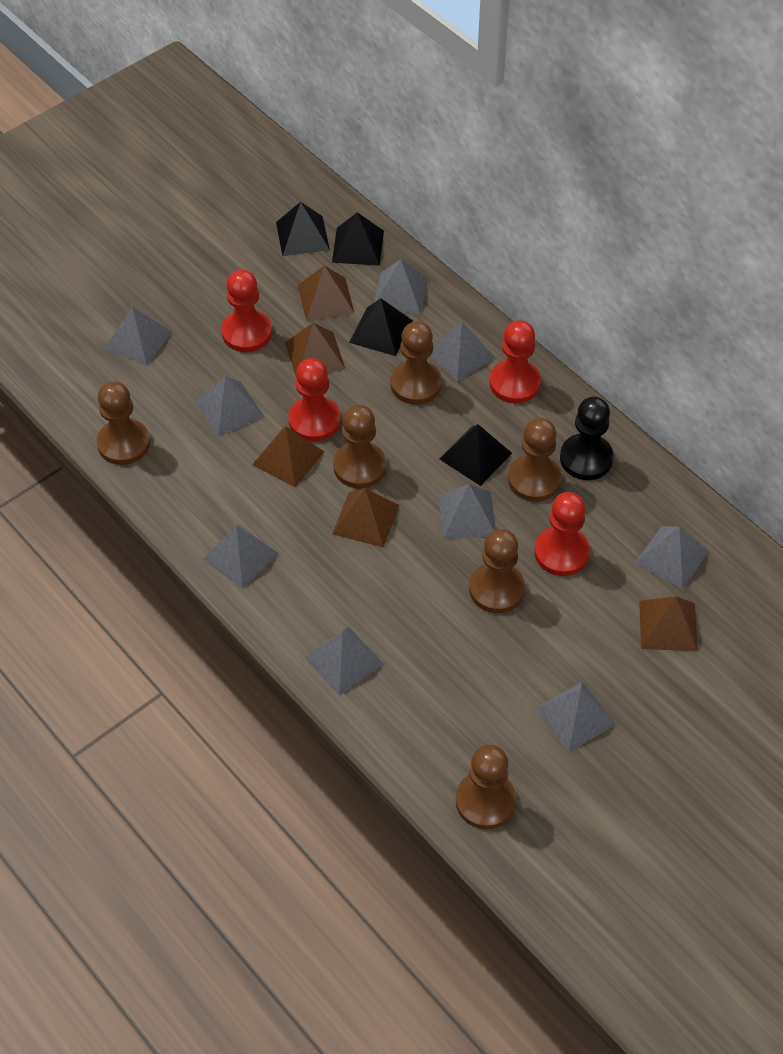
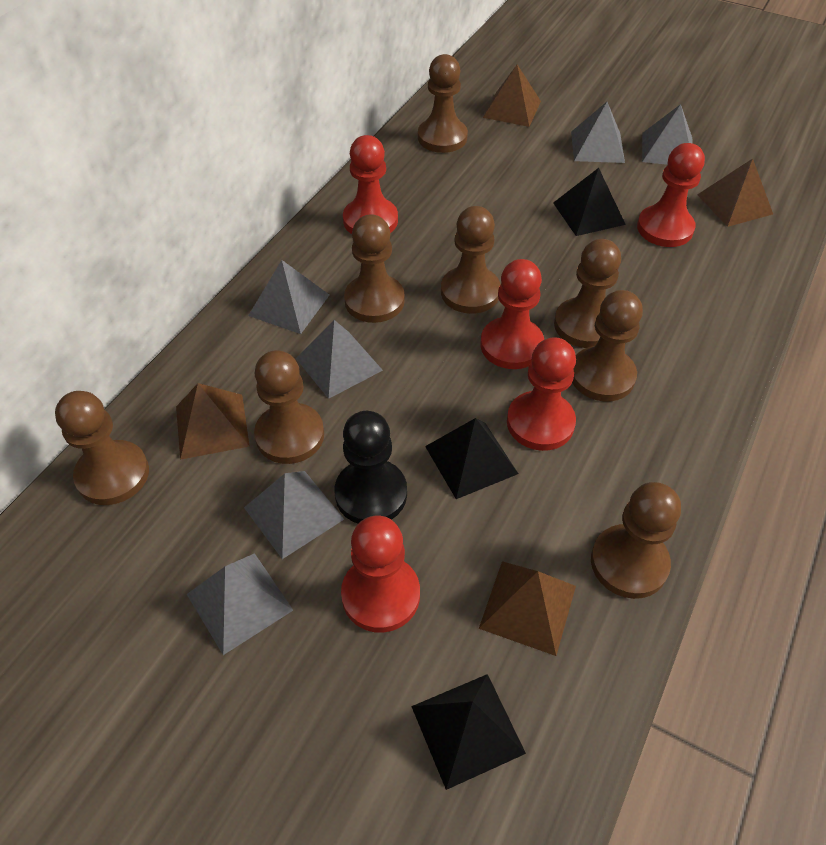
black pyramid: [276,202,330,256] [332,212,384,266] [349,298,413,356] [440,424,512,486] = 4 -> [411,674,526,790] [425,418,518,499] [553,168,626,236] = 3
brown pawn: [97,381,150,465] [333,405,386,489] [391,321,442,405] [456,745,516,829] [469,529,525,613] [508,418,562,502] = 6 -> [55,391,149,505] [254,350,324,464] [344,215,405,323] [418,54,468,153] [441,206,501,314] [554,239,621,348] [572,290,643,401] [591,482,681,599] = 8
brown pyramid: [252,426,324,488] [285,323,345,379] [298,265,354,321] [332,488,399,548] [639,596,698,651] = 5 -> [176,383,250,460] [479,561,576,656] [483,65,541,127] [697,158,773,227] = 4
grey pyramid: [104,307,172,366] [195,376,264,437] [202,525,279,589] [304,626,383,696] [374,260,429,314] [430,322,496,382] [438,484,496,539] [535,682,616,752] [635,526,709,589] = 9 -> [187,553,293,655] [244,471,344,559] [248,260,329,334] [296,320,383,399] [571,102,625,163] [642,104,693,165] = 6
red pawn: [221,269,272,352] [288,358,341,441] [489,320,541,404] [534,492,590,576] = 4 -> [341,516,420,633] [343,135,398,234] [480,259,544,369] [507,337,576,451] [637,143,705,247] = 5

